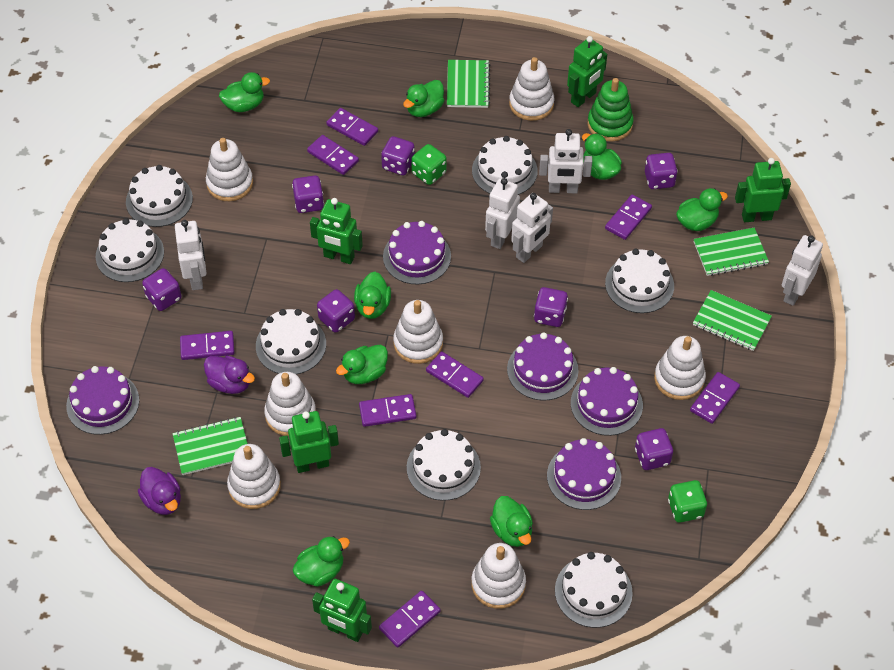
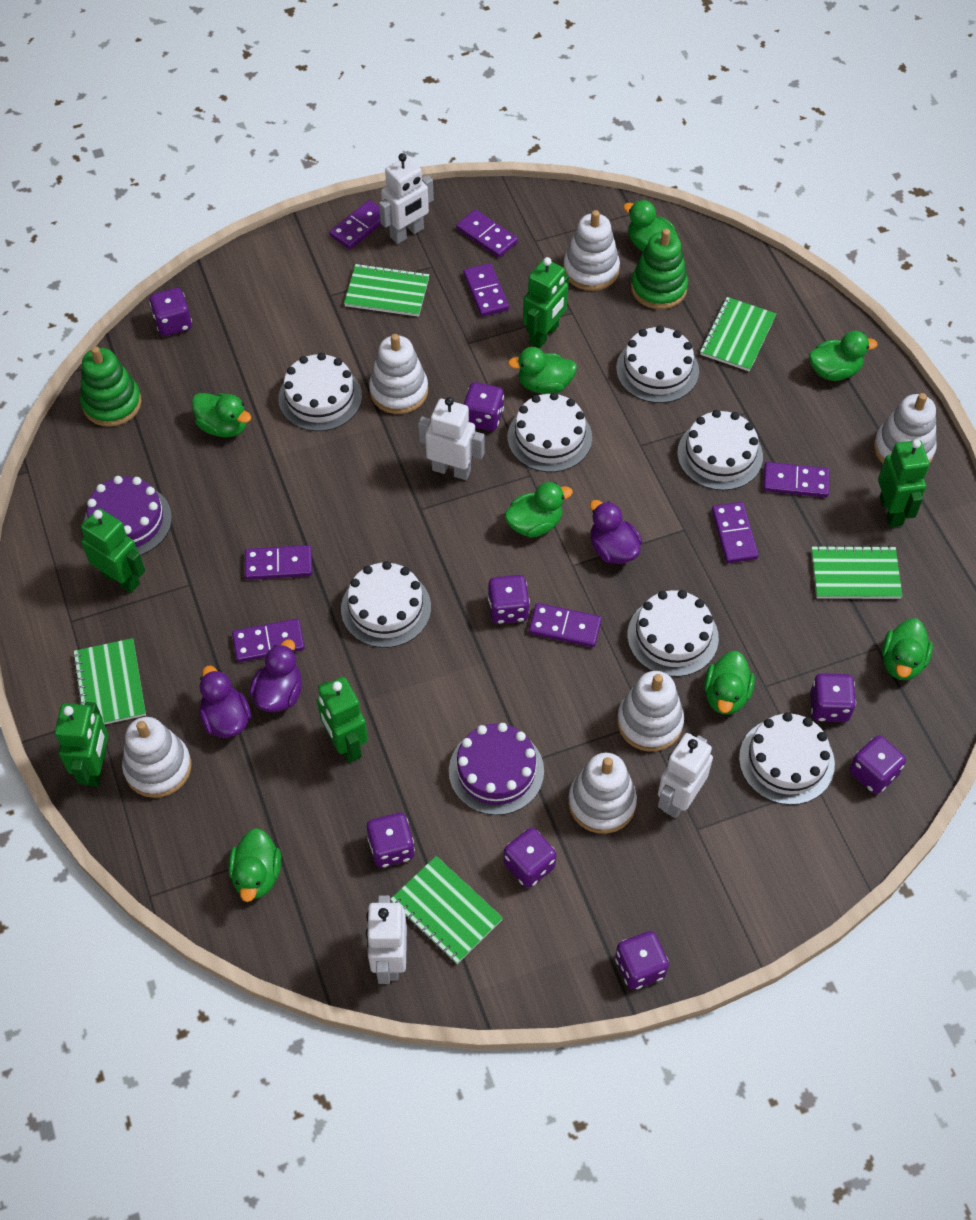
green dice: [411,144,447,185] [668,480,707,523] = 2 -> none = 0
green notebook: [172,417,248,475] [447,60,490,108] [693,290,772,351] [694,227,769,276] = 4 -> [73,638,146,725] [344,263,429,317] [390,856,503,964] [700,297,776,372] [811,545,902,599] = 5
green stacking toy: [587,78,633,141] = 1 -> [80,346,142,427] [631,229,688,309] = 2
purple cake: [66,366,139,435] [383,221,451,284] [507,332,579,400] [547,438,621,510] [571,367,643,436] = 5 -> [84,476,172,556] [449,723,544,815] = 2
purple dice: [142,268,181,311] [292,176,324,213] [317,289,355,333] [381,136,415,175] [534,287,568,327] [635,428,673,470] [645,153,678,189] = 7 -> [149,288,192,336] [367,813,415,868] [463,382,504,431] [488,575,530,624] [504,828,556,888] [615,931,669,990] [810,673,856,722] [850,735,906,794] = 8
purple duck: [138,467,181,515] [204,356,255,394] = 2 -> [199,666,252,738] [249,640,302,712] [590,500,642,564] = 3
white robot: [175,220,206,290] [485,178,520,249] [511,193,553,263] [539,129,592,193] [782,235,823,306] = 5 -> [366,895,407,984] [379,153,434,244] [418,397,485,480] [658,733,713,818] = 4
white stacking toy: [206,138,253,201] [227,444,281,509] [264,372,316,436] [393,300,443,364] [471,543,526,609] [509,57,555,121] [654,336,706,400] = 7 -> [122,717,191,798] [369,334,428,414] [564,210,620,291] [568,753,637,834] [617,671,684,752] [874,393,937,464] = 6

